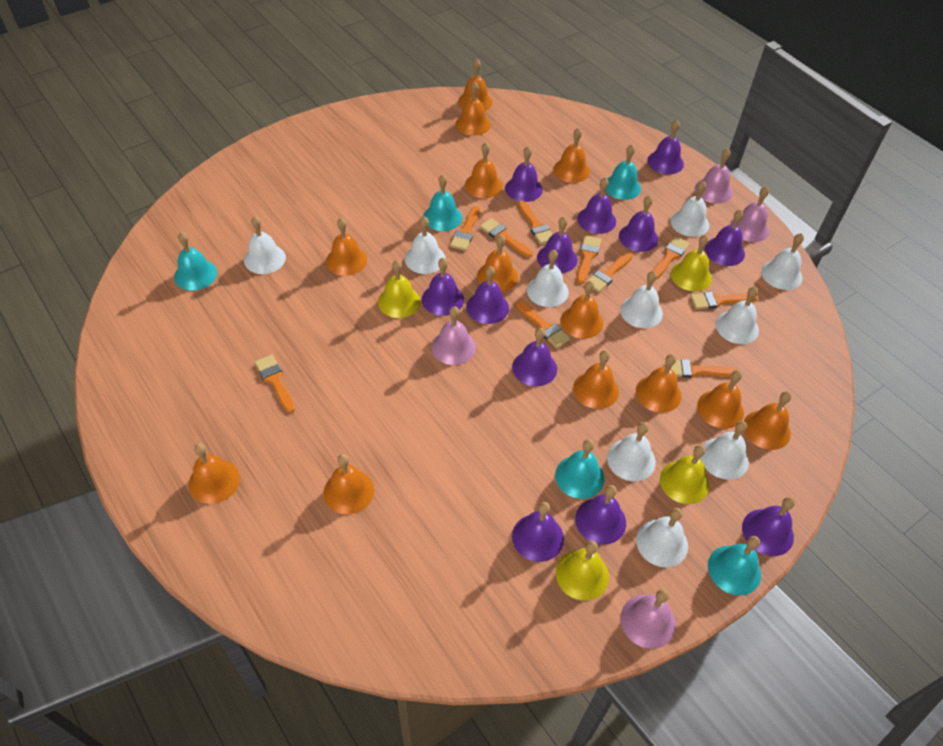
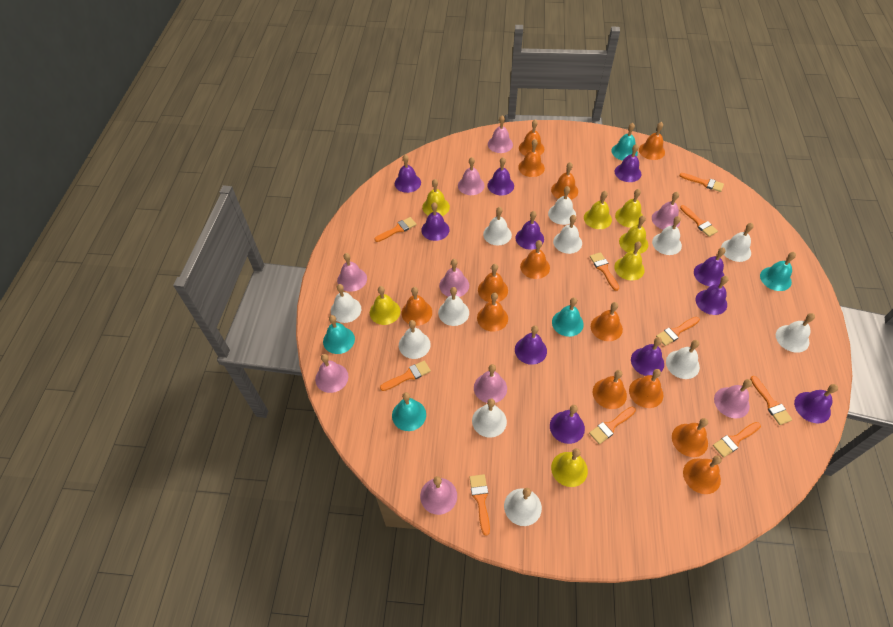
pink bell: [431,306,476,365] [621,589,676,649] [695,148,733,204] [730,186,769,242] = 4 -> [315,354,348,393] [337,253,367,292] [420,476,457,515] [439,259,469,297] [458,157,485,195] [474,364,507,403] [488,115,513,153] [652,192,680,230] [714,379,752,419] = 9
purple bell: [422,258,464,316] [466,266,509,324] [505,146,543,202] [512,328,557,386] [512,502,564,562] [537,217,577,273] [575,485,626,545] [577,178,616,234] [619,195,658,252] [647,120,684,174] [705,210,745,266] [742,497,795,556] = 12 -> [395,155,421,193] [421,202,450,241] [487,157,514,195] [515,211,544,250] [515,325,547,365] [550,405,585,444] [615,144,641,182] [631,337,664,376] [694,247,726,286] [696,276,729,315] [794,384,838,423] = 11
white bell: [244,216,286,274] [405,217,445,274] [527,250,569,307] [607,422,656,481] [620,271,663,328] [636,508,688,568] [670,181,709,237] [700,421,749,480] [715,287,759,344] [761,233,804,290] = 10 -> [331,284,361,323] [399,320,431,359] [438,287,469,326] [472,399,507,438] [483,207,512,245] [504,488,542,526] [548,186,576,225] [553,215,582,254] [652,216,682,255] [666,340,700,379] [721,223,754,262] [776,313,815,353] = 12
yellow bell: [378,260,421,318] [556,541,609,601] [660,445,709,504] [671,234,712,291] = 4 -> [370,286,401,325] [422,179,450,216] [551,448,588,487] [584,191,612,229] [614,241,645,281] [615,189,642,228] [619,215,648,254] = 7

